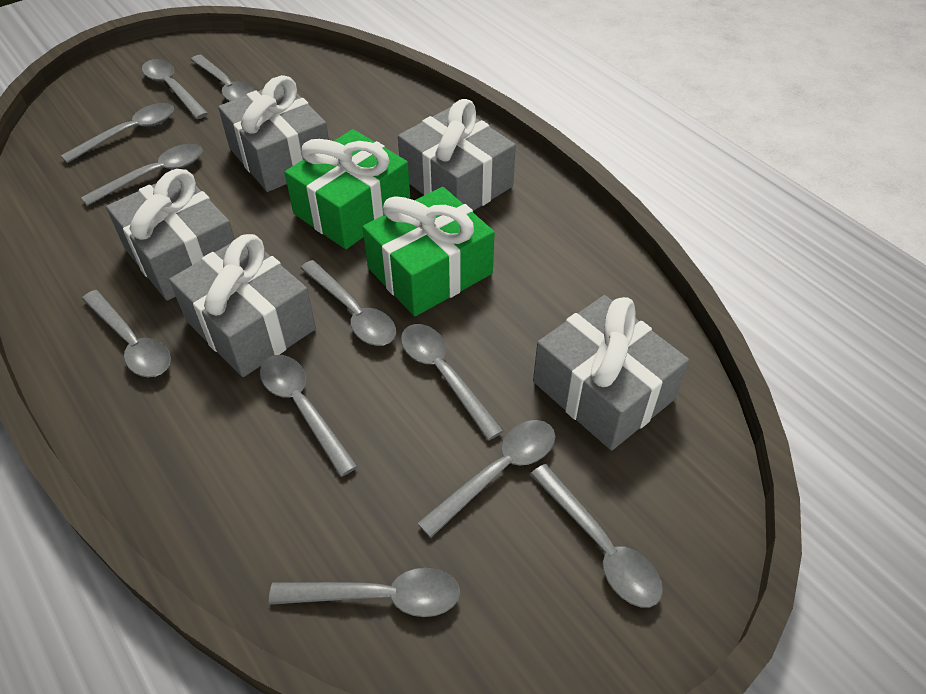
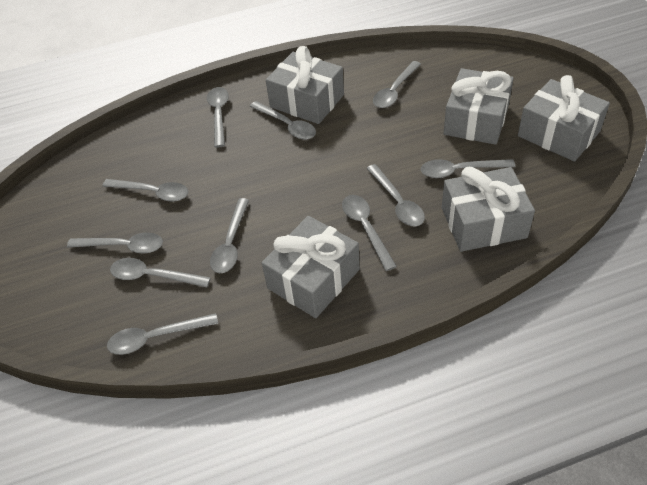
green gift: [285,129,410,249] [363,187,495,316] = 2 -> none = 0

